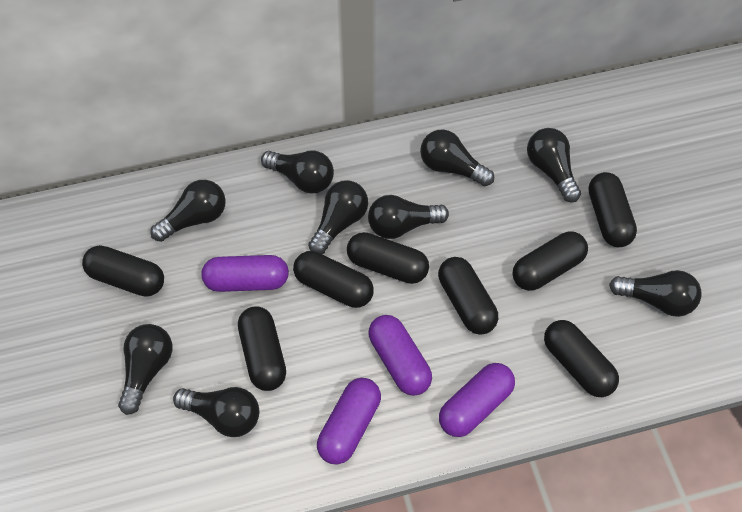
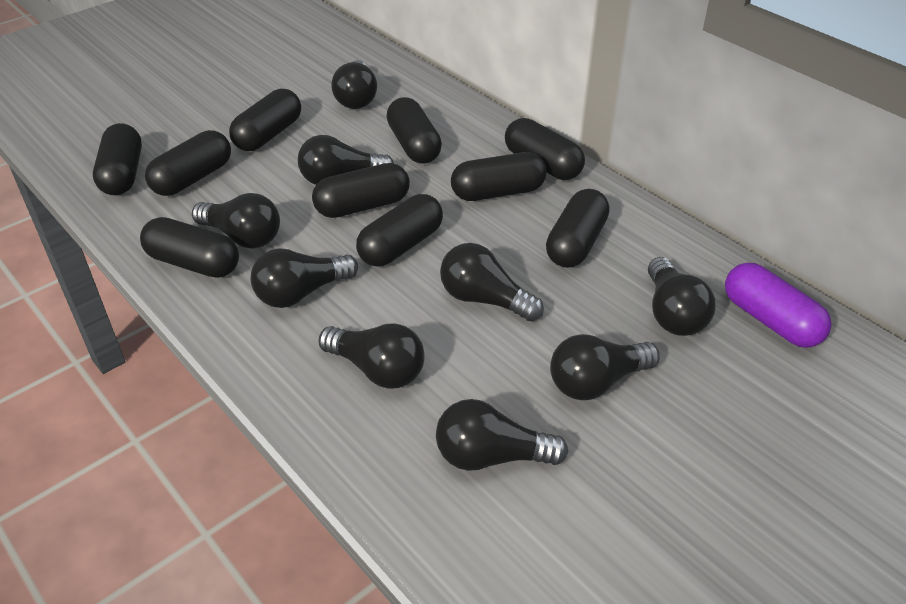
black capsule: [82,245,164,297] [238,306,286,391] [293,251,374,308] [347,232,429,284] [438,257,498,335] [512,231,588,291] [544,320,619,397] [588,172,637,247] = 8 -> [93,123,142,195] [140,217,239,278] [145,130,231,196] [229,89,301,151] [312,163,410,218] [356,194,443,266] [386,97,442,164] [451,152,547,201] [505,118,585,180] [546,189,610,268] = 10
purple capsule: [202,255,289,292] [317,378,381,464] [368,315,432,396] [439,363,515,437] = 4 -> [725,263,832,348] = 1

